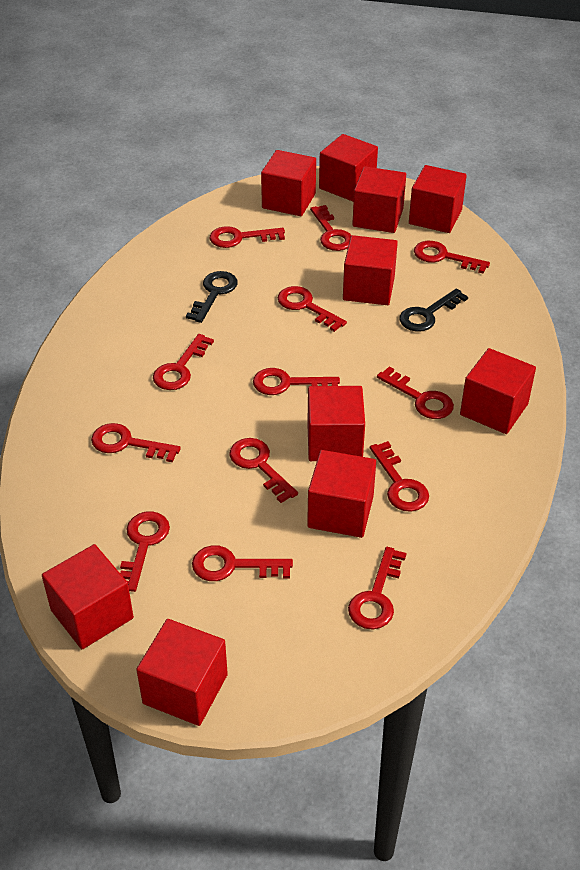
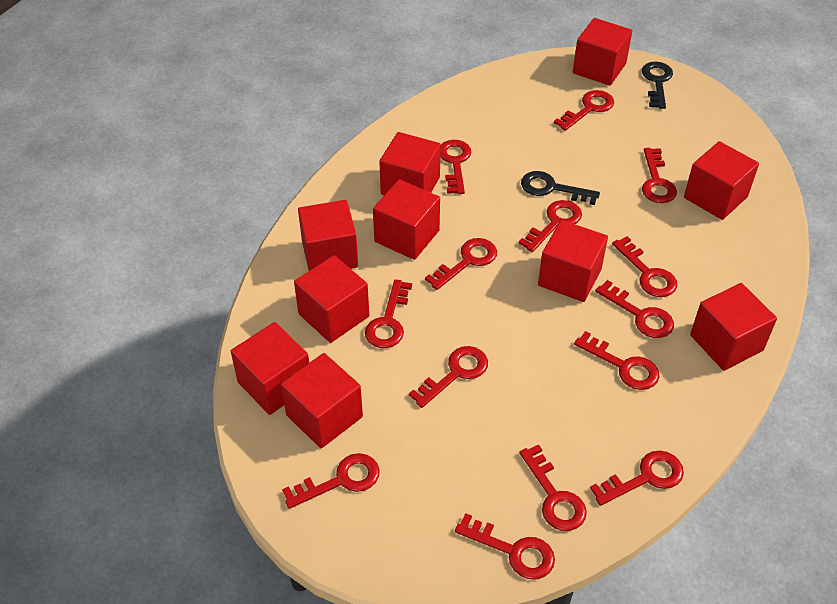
red key: [91,423,181,462] [120,511,170,592] [153,334,214,390] [192,545,293,581] [210,226,285,248] [229,438,298,503] [253,368,340,395] [278,286,347,332] [310,205,352,251] [348,547,407,629] [370,441,429,512] [377,366,454,419] [414,241,490,274] = 13 -> [282,453,380,509] [365,279,412,348] [409,346,488,408] [425,238,497,290] [440,140,471,194] [455,513,555,580] [518,200,582,252] [519,445,587,531] [554,90,614,131] [574,331,659,390] [590,450,684,506] [595,280,674,338] [612,236,677,297] [642,148,677,203] = 14

